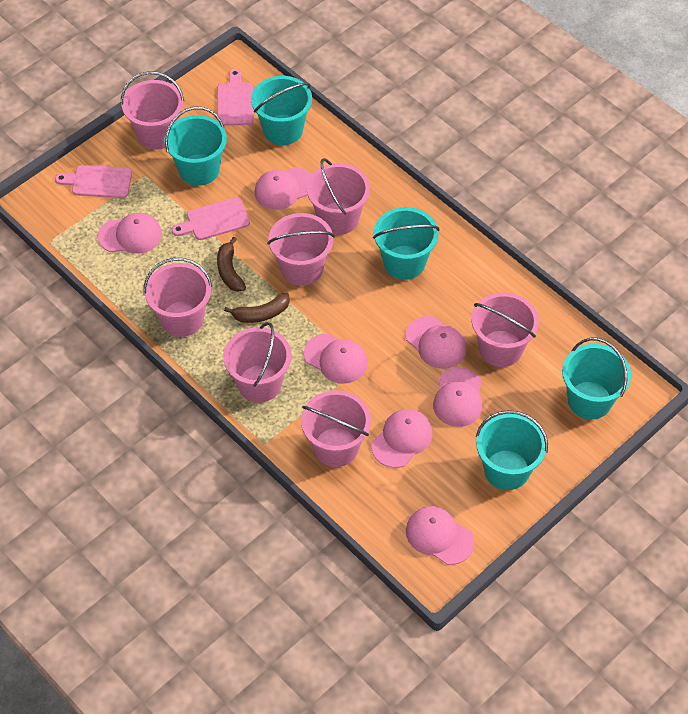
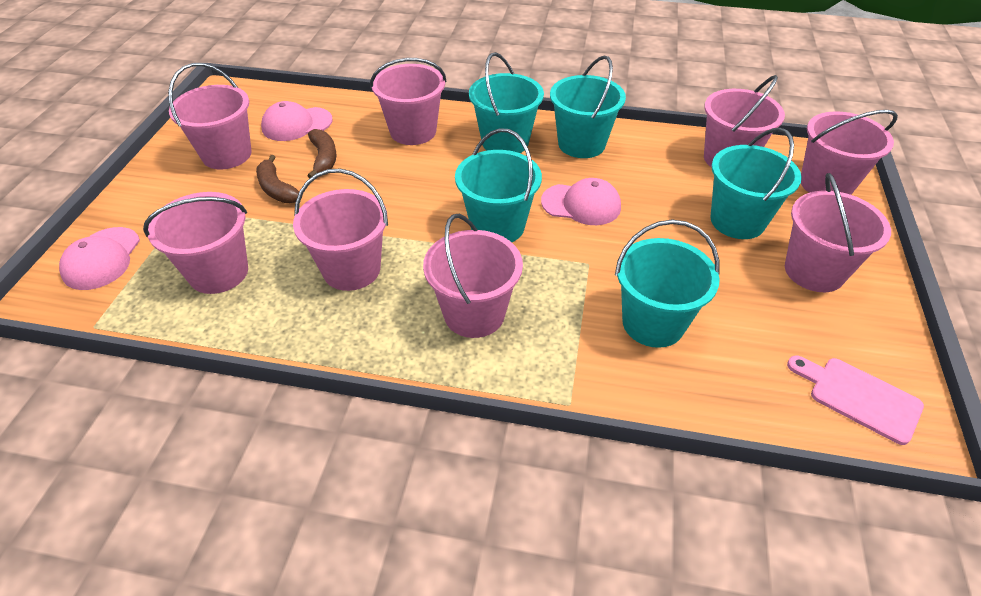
pink bucket: [121,71,184,149] [144,258,212,337] [223,322,291,403] [267,213,334,286] [301,390,371,467] [307,158,370,235] [472,292,539,367] = 7 -> [143,192,248,294] [168,63,251,169] [293,168,388,291] [370,58,447,145] [423,214,523,338] [704,75,785,168] [785,173,891,292] [801,110,898,195] = 8
pink cap: [98,213,162,254] [254,167,311,210] [304,334,368,384] [371,409,432,468] [406,316,466,369] [406,506,474,565] [433,368,482,427] = 7 -> [59,227,140,290] [261,101,333,141] [541,178,621,225] = 3
pink cutting board: [55,165,132,198] [172,197,250,240] [217,69,253,126] = 3 -> [787,355,924,445] = 1

